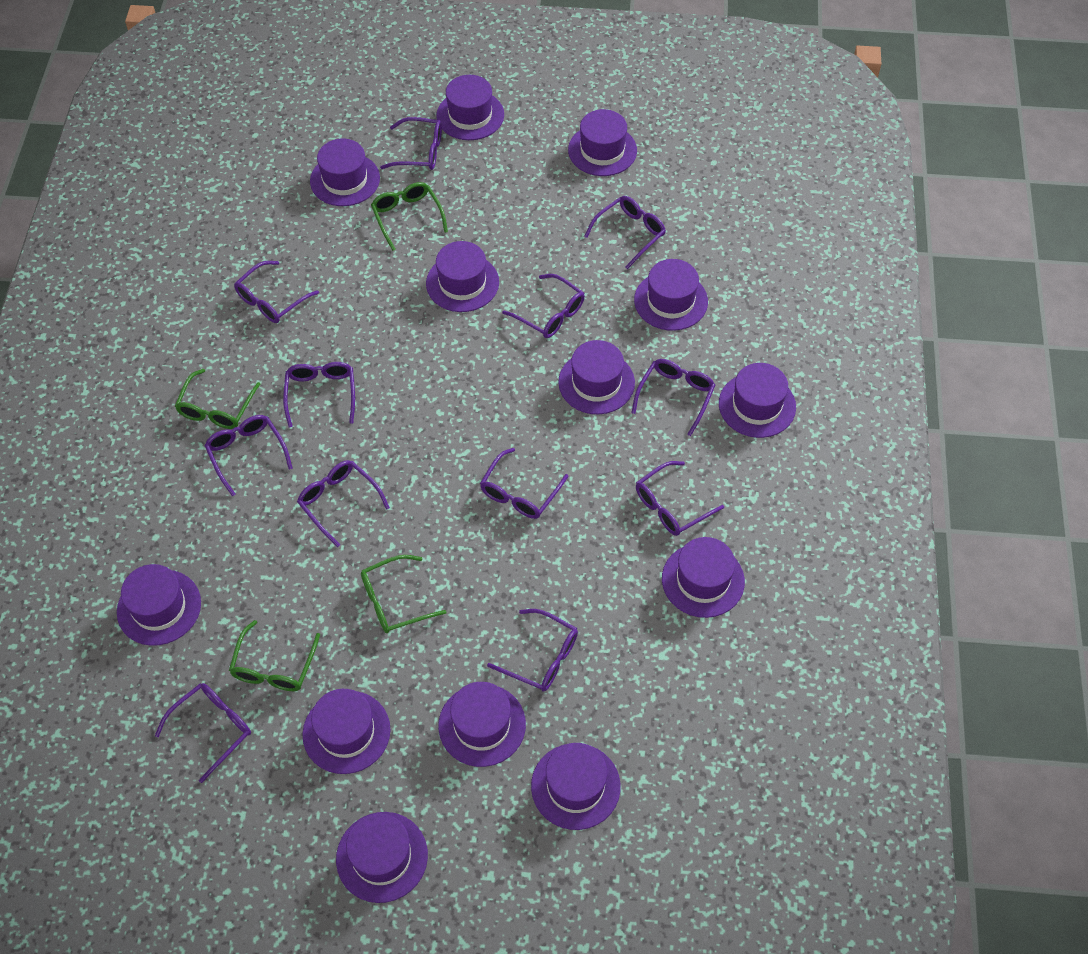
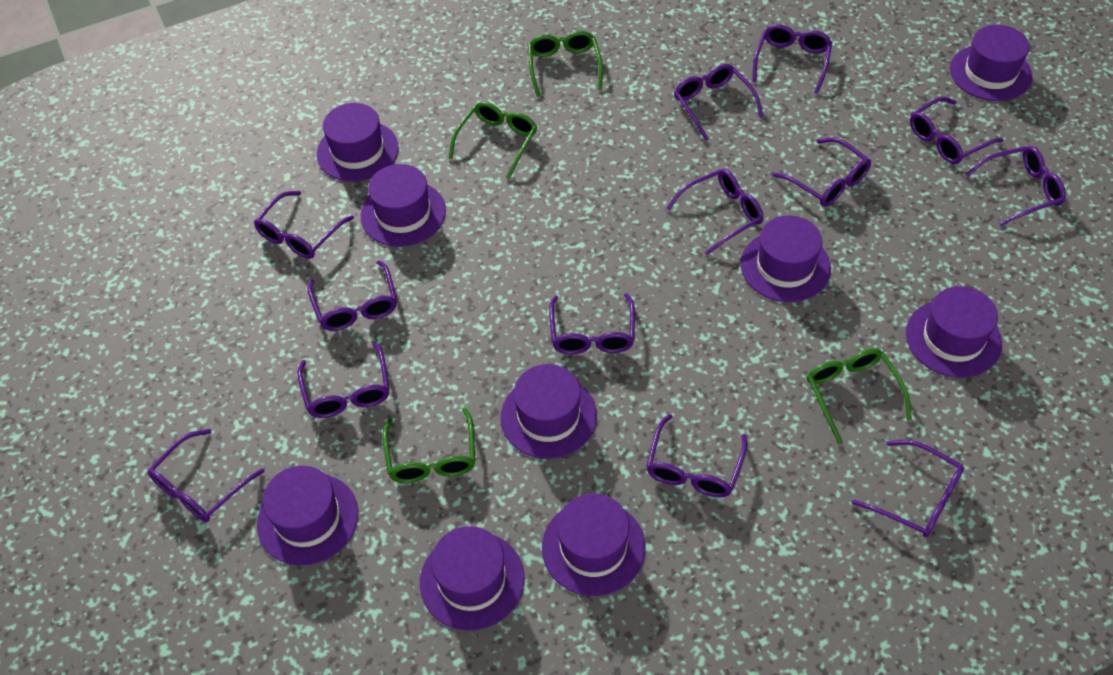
purple glasses: [155,683,251,783] [204,415,293,497] [234,261,319,323] [283,362,355,428] [297,460,390,547] [380,117,442,170] [480,448,569,519] [487,609,578,692] [502,274,585,338] [584,196,666,269] [632,359,715,436] [636,461,724,536] = 12 -> [148,429,265,522] [254,191,354,259] [297,342,390,418] [307,260,397,331] [549,293,635,354] [646,414,747,497] [667,169,763,255] [674,64,764,141] [752,24,832,94] [773,137,871,207] [852,440,964,537] [910,97,1003,164] [966,146,1066,226] = 13
purple hat: [117,564,201,646] [302,689,390,774] [310,139,380,206] [336,812,428,903] [426,241,499,312] [436,75,504,140] [438,682,526,767] [531,743,620,830] [558,340,635,414] [568,109,637,176] [634,259,708,331] [662,537,745,618] [719,363,796,438] = 13 -> [257,466,358,566] [317,103,399,182] [361,164,446,247] [420,526,525,631] [501,364,597,459] [542,494,646,596] [741,215,831,302] [906,286,1002,378] [950,25,1032,101] = 9

